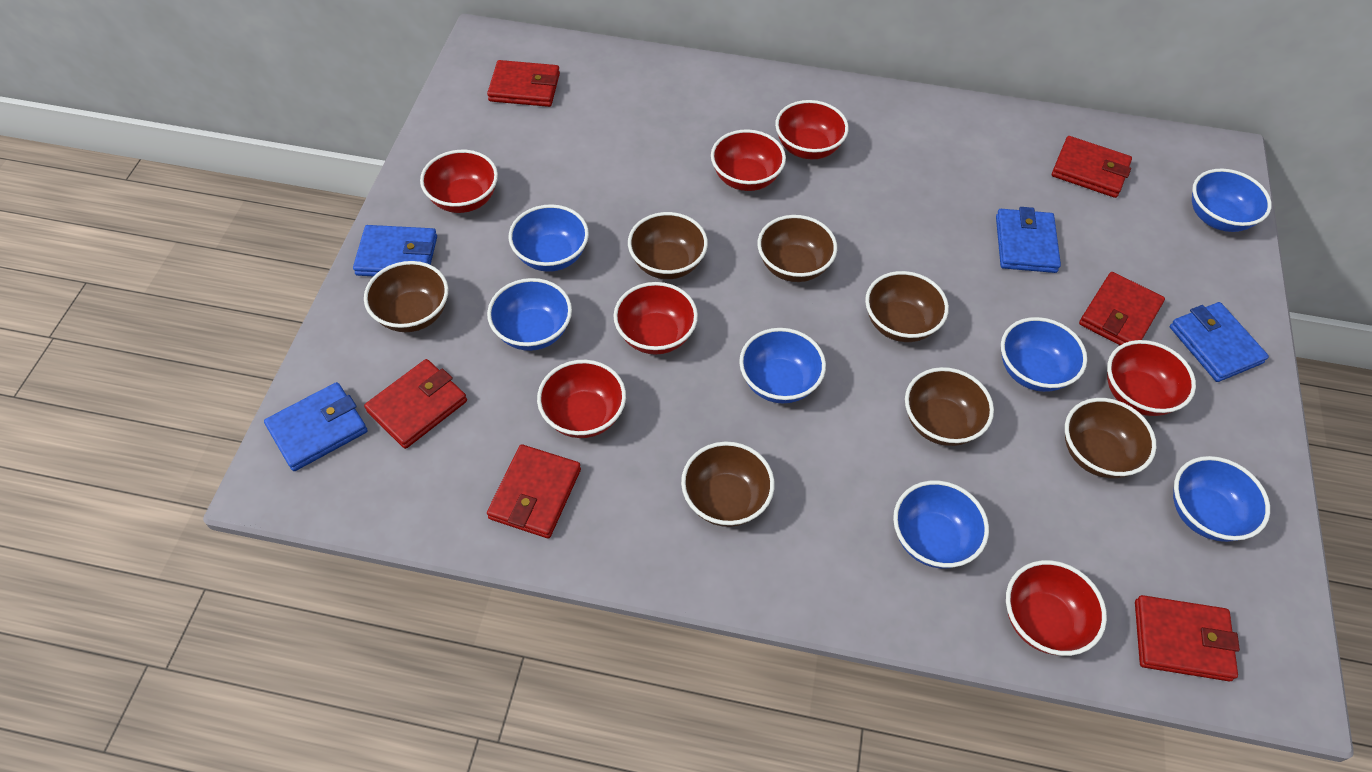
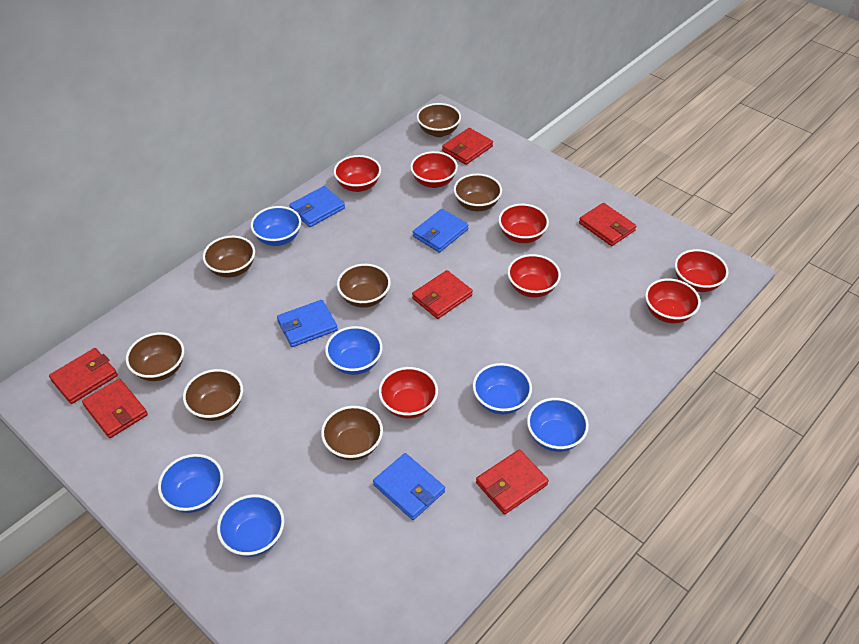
blue bowl: [487,278,572,351] [509,204,589,272] [739,328,826,403] [893,480,989,568] [1001,317,1087,392] [1173,456,1270,542] [1192,169,1272,232] = 7 -> [158,454,223,513] [217,494,284,557] [251,206,301,246] [325,326,383,375] [473,363,532,414] [527,398,589,452] = 6

